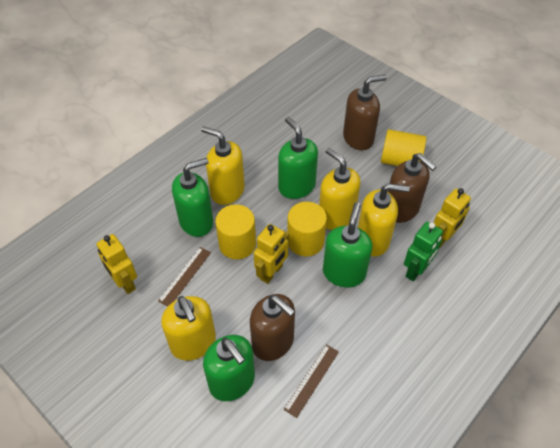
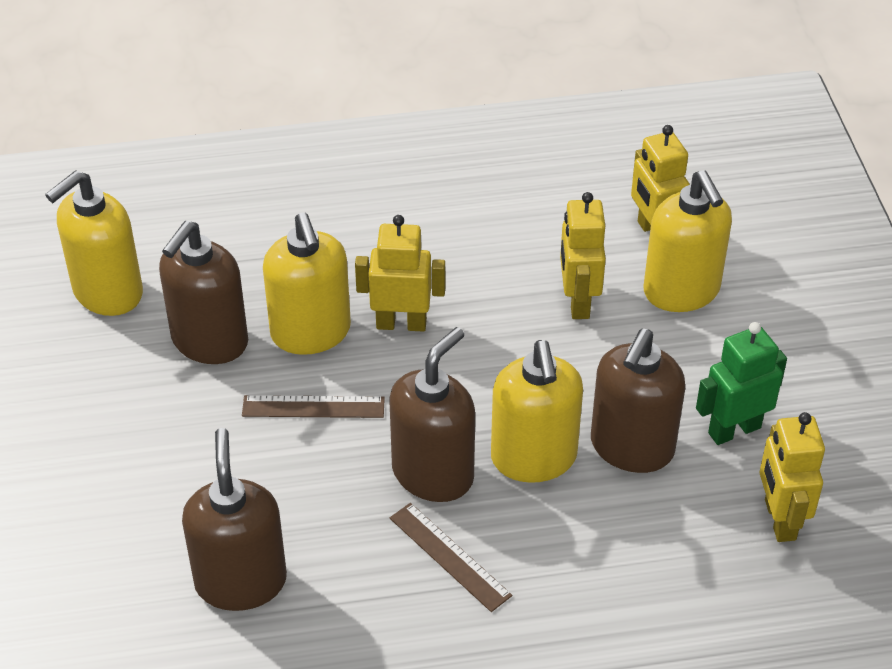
brown soap dispenser: [250,294,295,361] [343,75,387,150] [388,153,437,223] = 3 -> [159,221,248,364] [182,428,287,611] [389,327,475,502] [591,329,685,473] = 4
green soap dispenser: [172,158,213,237] [203,335,255,401] [278,117,318,199] [323,202,372,287] = 4 -> none = 0
yellow cylinder: [215,204,256,259] [287,202,327,256] [381,129,426,166] = 3 -> none = 0
yellow robot: [97,234,137,294] [254,224,289,284] [434,188,471,248] = 3 -> [355,215,445,332] [560,192,606,319] [631,125,690,232] [760,412,825,542] = 4

